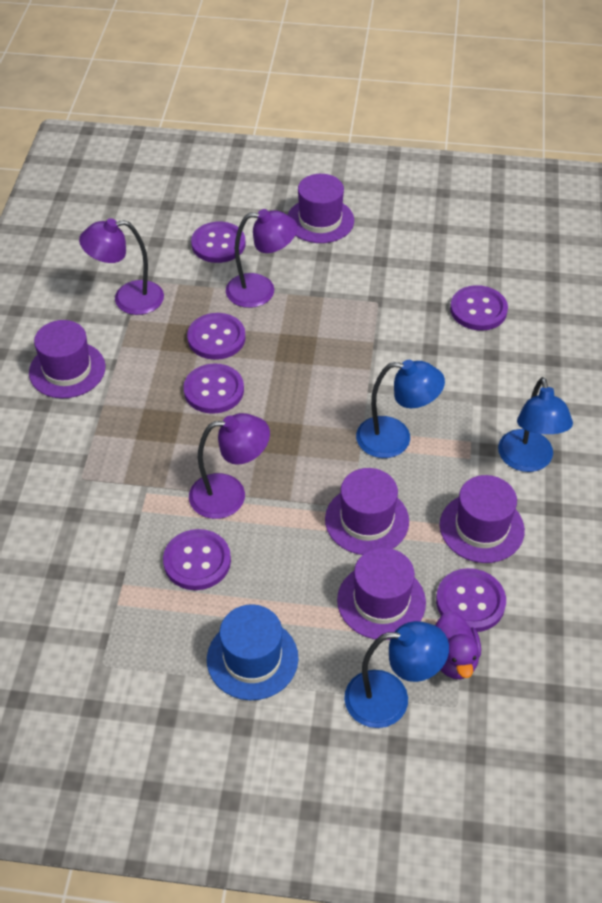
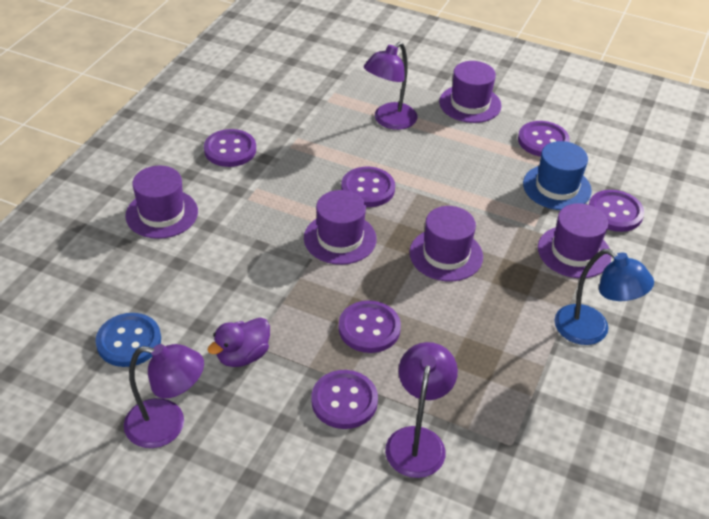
blue button: none = 0 -> [96,313,161,367] = 1
blue lamp: [344,621,449,728] [356,360,445,458] [498,377,573,472] = 3 -> [555,249,654,345] = 1

